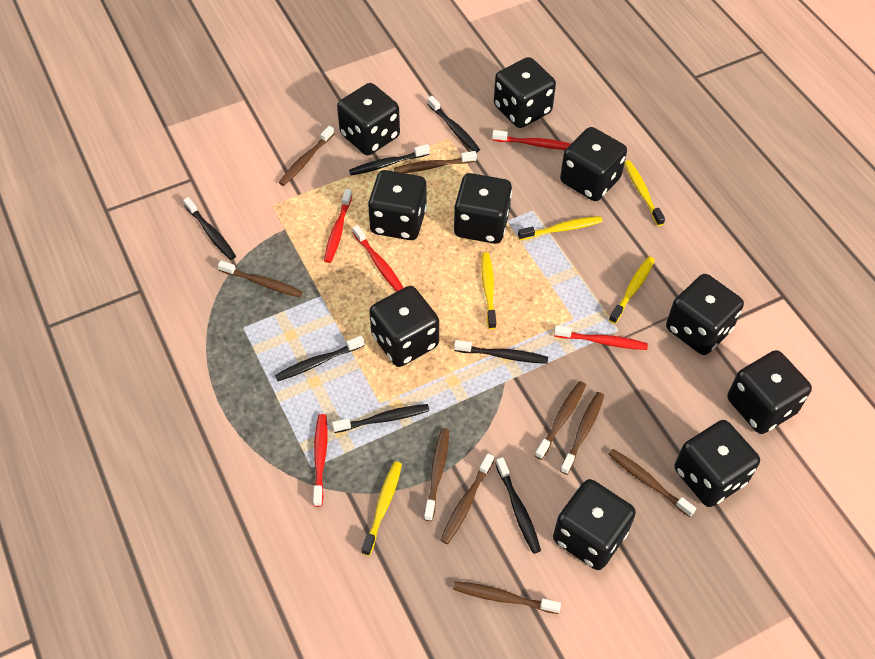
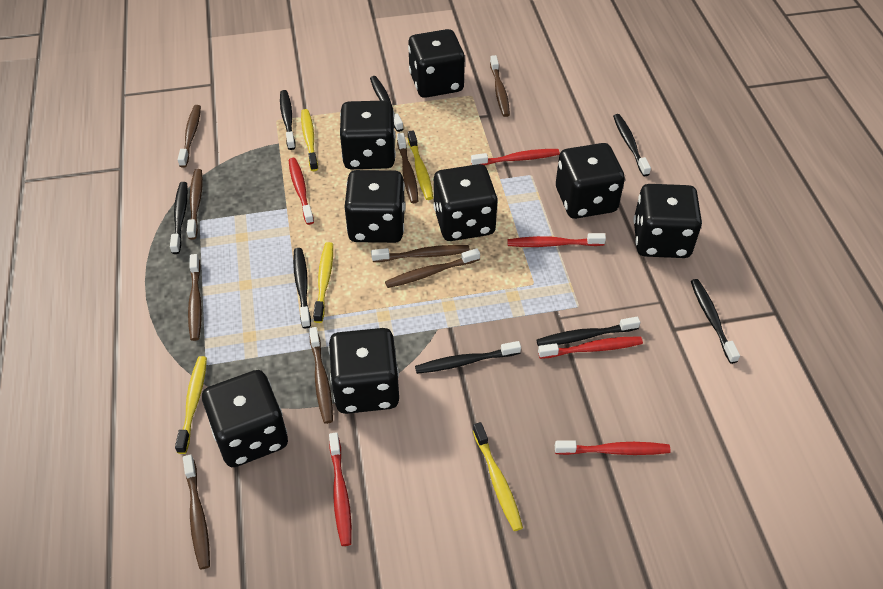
black dice: [337,83,400,155] [368,170,427,240] [369,286,439,367] [454,173,512,244] [494,57,556,128] [553,479,636,570] [560,127,627,201] [666,274,744,355] [675,420,760,507] [727,350,812,434] = 10 -> [202,370,288,467] [329,328,399,414] [340,100,396,169] [345,170,406,243] [408,29,465,98] [433,164,498,241] [556,143,625,219] [633,184,702,258] = 8
black toothbrush: [183,197,236,260] [275,336,365,381] [332,404,429,433] [349,144,430,176] [427,96,480,153] [454,340,548,364] [496,457,541,554] = 7 -> [170,182,188,254] [280,90,295,150] [293,248,311,329] [370,76,403,132] [415,341,521,374] [536,317,640,347] [613,114,651,176] [691,279,740,364] = 8
red toothbrush: [313,414,327,507] [324,189,352,263] [352,225,403,291] [492,130,571,150] [554,325,648,350] = 5 -> [289,158,314,225] [329,432,352,546] [471,149,560,165] [507,233,606,247] [538,337,643,359] [555,440,671,455] = 6

